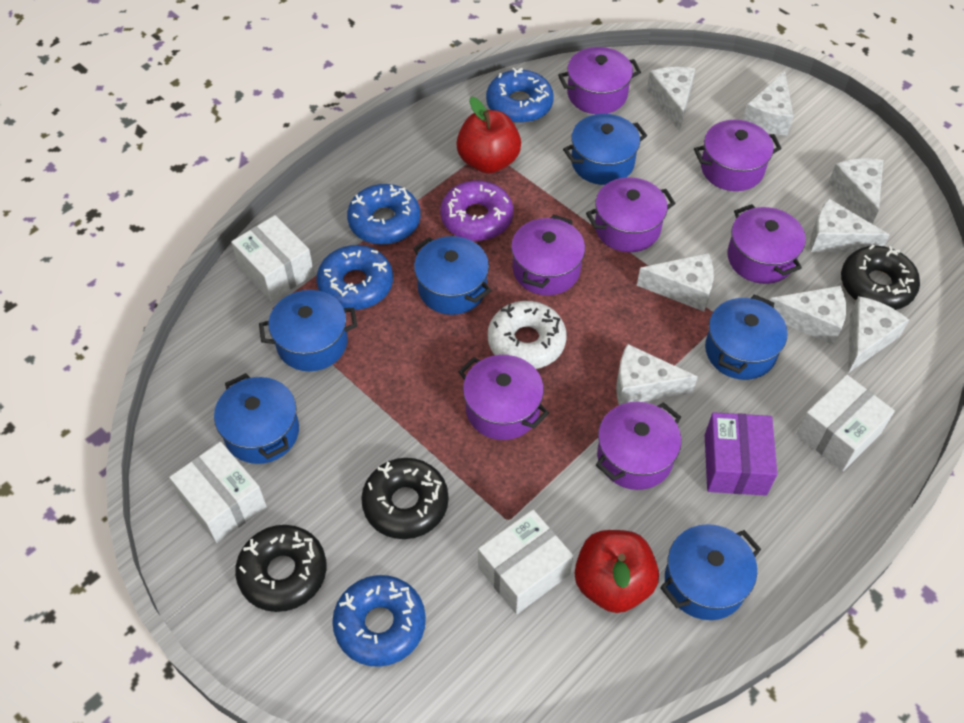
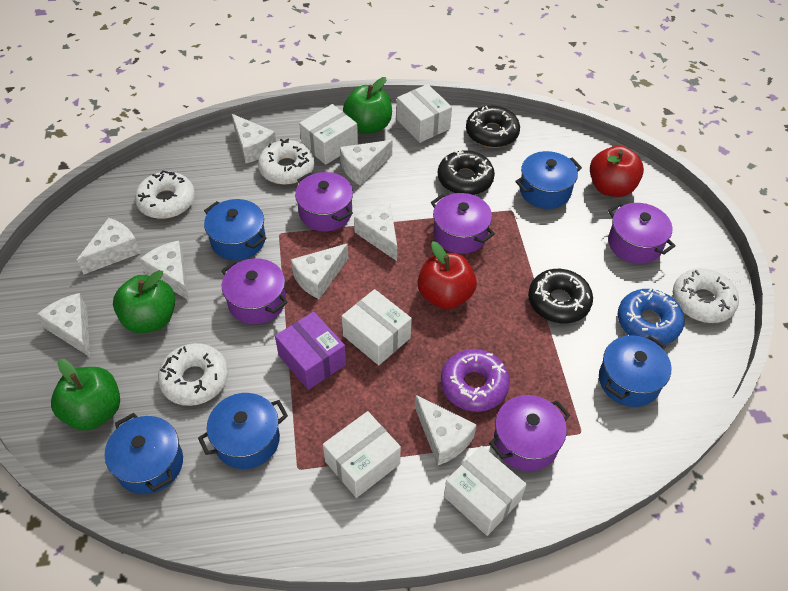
blue donut: [317,245,393,310] [332,575,426,667] [347,184,420,245] [486,68,554,123] = 4 -> [618,288,684,345] = 1
blue pot: [214,373,299,464] [259,290,357,371] [413,236,491,315] [563,114,647,185] [660,524,761,620] [705,294,787,380] = 6 -> [105,413,183,494] [198,393,288,469] [204,199,267,261] [515,151,582,209] [599,335,672,407] = 5
green apple: none = 0 -> [51,359,120,431] [113,270,175,333] [343,77,392,134] = 3
purple pot: [458,355,549,440] [511,215,585,295] [558,47,641,114] [586,177,676,252] [596,402,681,490] [694,120,782,191] [727,204,806,284] = 7 -> [221,258,288,324] [295,172,353,232] [431,193,495,254] [489,395,570,471] [608,203,676,264] = 5
white box: [169,442,267,543] [231,215,314,301] [478,510,573,614] [796,375,895,471] = 4 -> [299,104,358,165] [323,411,401,498] [342,289,412,365] [397,84,452,143] [444,446,527,536] = 5
white donut: [488,301,566,369] = 1 -> [135,170,195,219] [158,343,228,406] [258,139,315,185] [673,268,739,323] = 4

